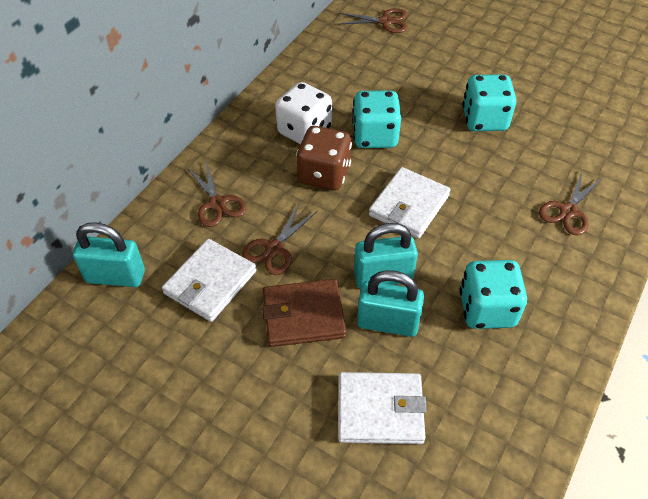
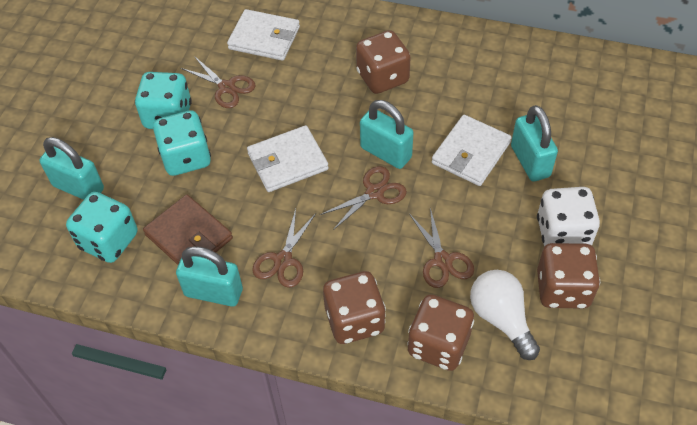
brown dice: [296,126,352,190] = 1 -> [323,271,386,344] [356,30,411,94] [407,294,474,371] [537,243,600,309] = 4
turquoise padlock: [73,222,145,287] [354,223,418,288] [357,270,424,337] = 3 -> [39,137,104,200] [176,246,243,307] [360,100,413,169] [511,105,558,182] = 4
white light bulb: none = 0 -> [470,270,540,360] = 1

